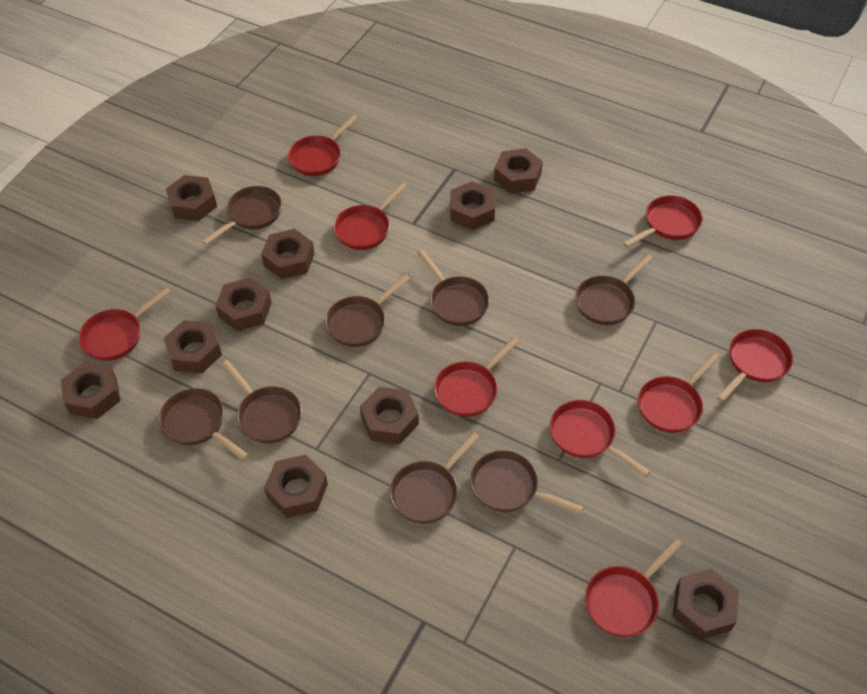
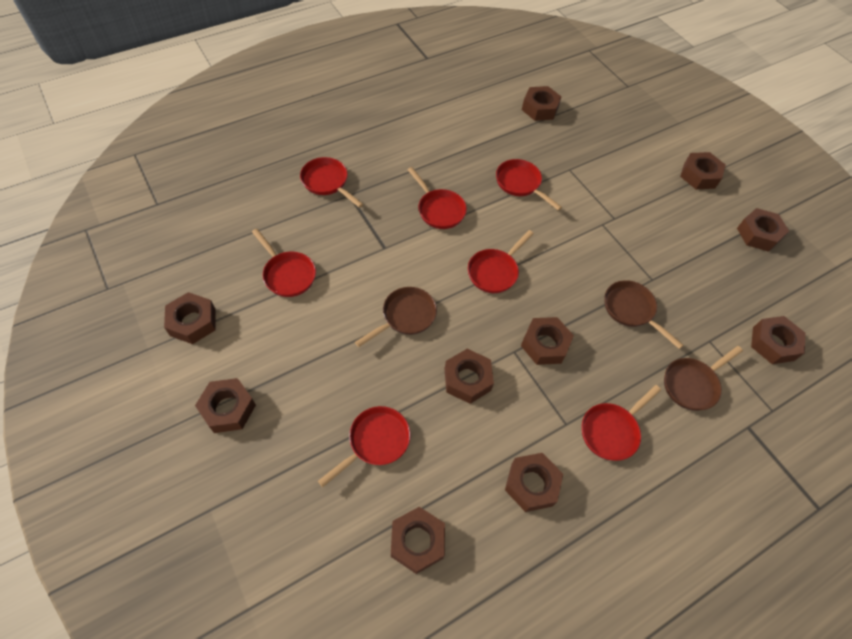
brown pan: [159,388,249,460] [202,186,282,245] [221,360,302,444] [325,274,410,347] [390,432,480,524] [417,249,489,326] [470,450,584,514] [575,254,653,325] = 8 -> [355,287,437,347] [605,280,683,349] [664,346,743,411] = 3
red pan: [79,287,171,361] [288,114,358,176] [333,182,407,250] [434,337,519,417] [550,400,651,477] [585,539,683,637] [623,195,702,248] [638,352,720,433] [717,329,793,402] = 9 -> [252,229,316,297] [300,157,363,208] [318,406,411,487] [408,167,467,229] [468,230,534,293] [496,159,562,211] [582,385,661,461] = 7

